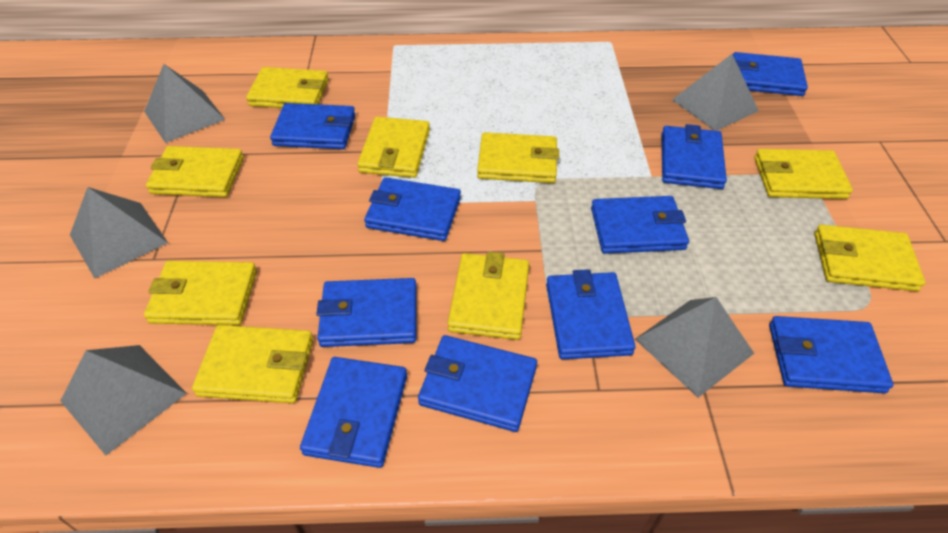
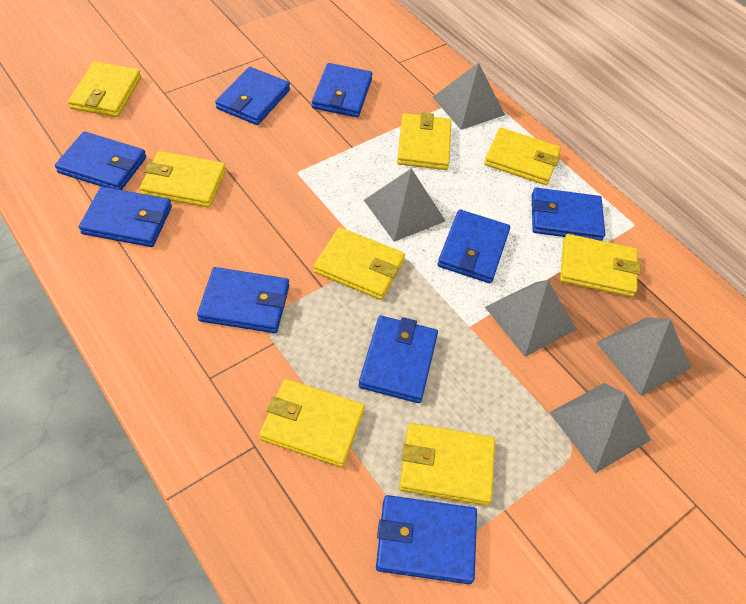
blue wallet: [270,103,356,149] [300,357,407,468] [316,278,417,347] [364,177,461,241] [418,335,537,432] [546,269,636,359] [591,196,689,254] [661,124,727,189] [733,52,808,96] [769,316,893,393] = 10 -> [55,132,146,190] [79,187,172,247] [197,267,289,333] [215,67,290,125] [312,63,372,117] [359,316,438,403] [376,495,477,584] [437,209,510,283] [532,188,605,241] = 9
yellow wallet: [144,261,257,325] [146,146,244,197] [192,325,313,403] [246,67,329,108] [357,117,430,178] [448,252,529,340] [477,132,559,183] [754,149,853,199] [814,224,925,291] = 9 -> [68,61,141,117] [140,151,226,208] [259,379,365,467] [314,227,405,300] [397,112,451,170] [399,423,495,506] [484,127,561,185] [560,234,641,297] = 8

